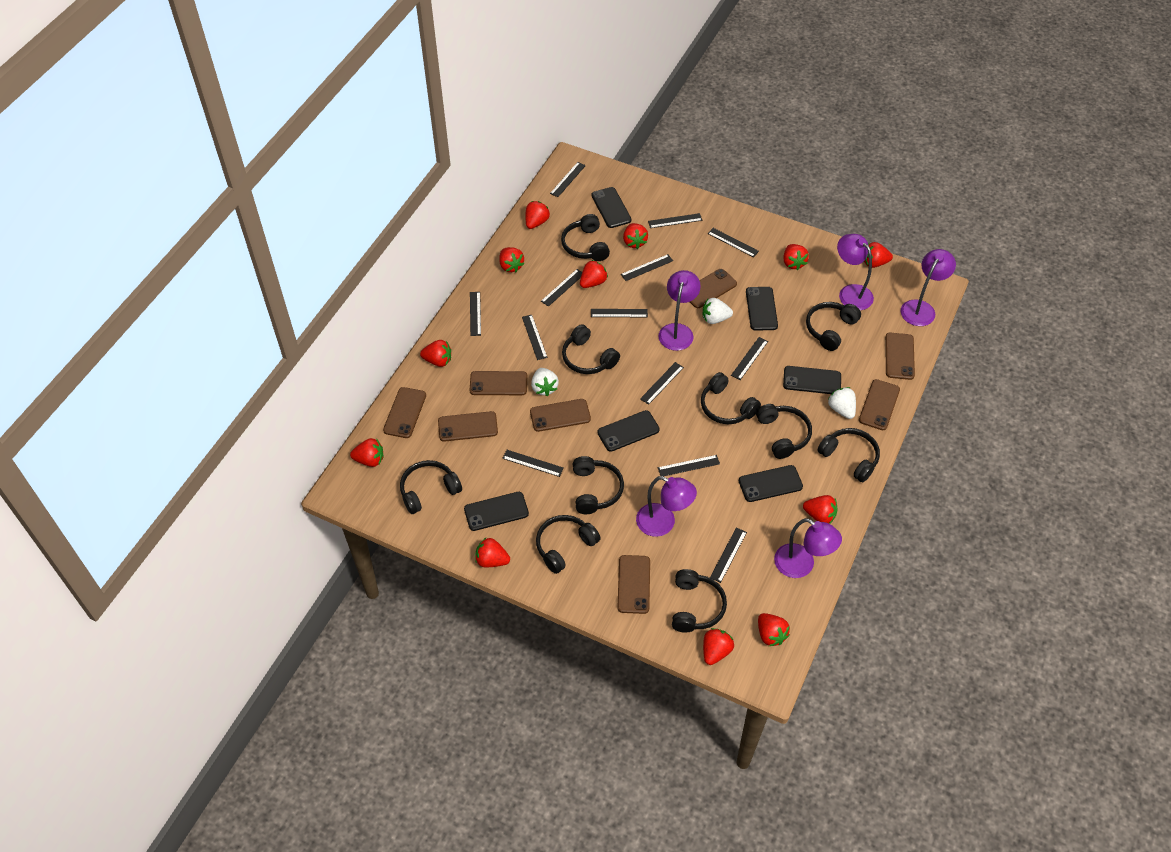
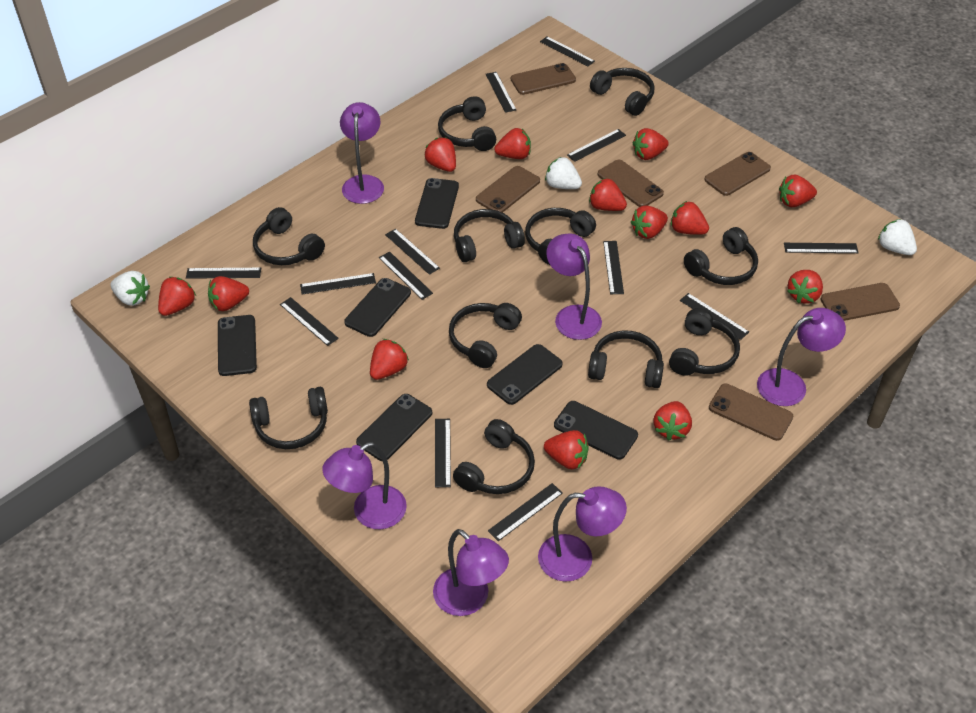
black headphones: [400,460,462,514] [536,515,601,574] [561,214,610,261] [562,324,620,374] [573,456,624,514] [672,569,727,633] [701,372,761,424] [756,404,812,459] [806,302,861,351] [817,428,880,482] = 10 -> [249,387,328,449] [253,207,325,265] [438,96,496,151] [449,303,522,368] [453,419,535,494] [454,209,525,262] [525,208,596,265] [588,330,664,388] [590,68,654,116] [669,308,740,376] [684,227,758,285] = 11
brown phone: [383,387,426,438] [438,411,498,442] [470,371,527,395] [530,399,591,432] [617,555,650,614] [690,269,737,308] [859,379,900,430] [885,333,915,380] = 8 -> [476,166,540,213] [511,63,576,95] [598,160,664,207] [704,152,771,196] [709,384,793,441] [821,283,900,321] = 6
purple lamp: [636,476,697,537] [658,270,701,351] [774,518,842,578] [837,234,874,310] [901,249,956,326] = 5 -> [322,442,407,529] [340,102,384,204] [433,529,509,616] [538,486,627,582] [546,233,602,340] [757,308,846,406] = 6
red strawberry: [350,438,383,467] [420,340,451,367] [475,538,510,567] [499,247,524,272] [525,201,550,229] [580,260,608,288] [623,223,648,249] [703,628,734,665] [758,613,790,646] [783,244,809,270] [803,495,838,524] [864,242,893,268] = 12 -> [158,277,196,316] [208,276,249,311] [370,339,409,380] [424,138,456,172] [495,128,531,159] [544,430,589,469] [589,178,627,211] [631,205,668,239] [633,128,669,160] [654,401,692,441] [671,201,709,235] [779,175,817,207] [787,270,823,304] = 13

